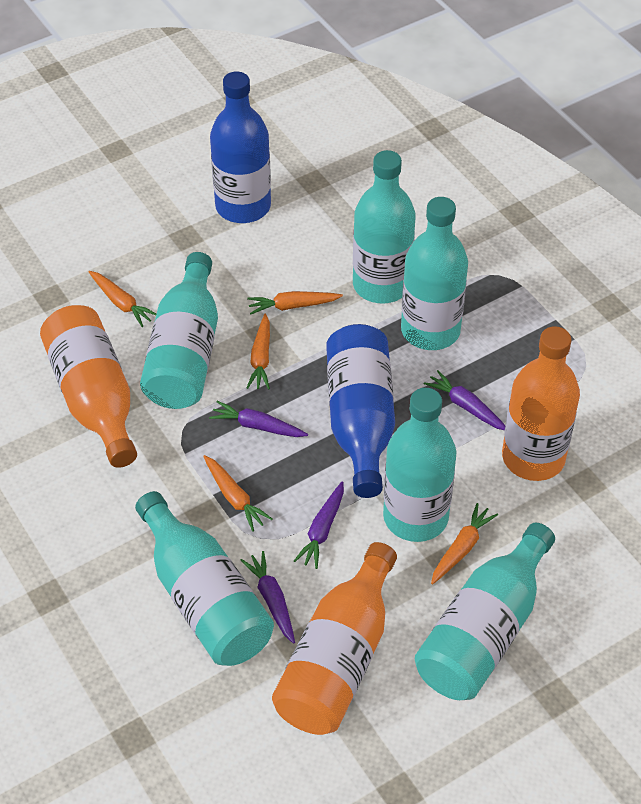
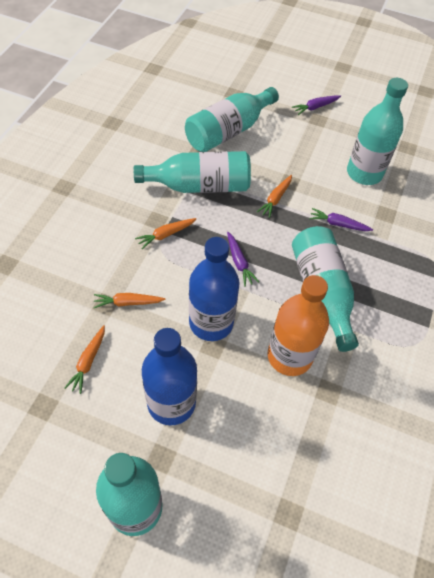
orange bottle: [40,305,137,468] [272,542,397,735] [502,326,580,481] = 3 -> [268,275,329,376] = 1
orange carrot: [88,271,157,327] [203,455,273,532] [247,291,343,315] [247,314,270,390] [431,503,498,584] = 5 -> [64,325,105,394] [93,293,165,308] [135,218,196,249] [257,175,292,218] = 4
purple carrot: [209,401,308,437] [241,551,295,644] [294,481,344,569] [424,370,505,430] = 4 -> [227,232,259,287] [292,95,341,115] [309,208,373,231] = 3
turquoise bottle: [135,491,274,666] [140,252,218,409] [353,150,416,304] [383,388,456,542] [401,197,468,350] [415,522,555,700] = 6 -> [96,453,162,536] [134,151,251,193] [185,87,279,152] [292,226,359,352] [347,78,408,185] = 5

